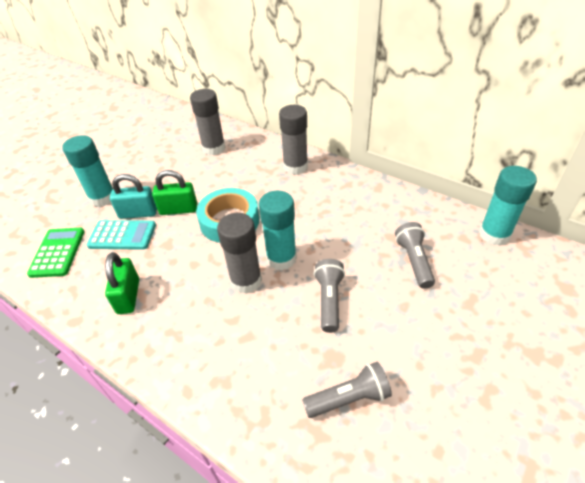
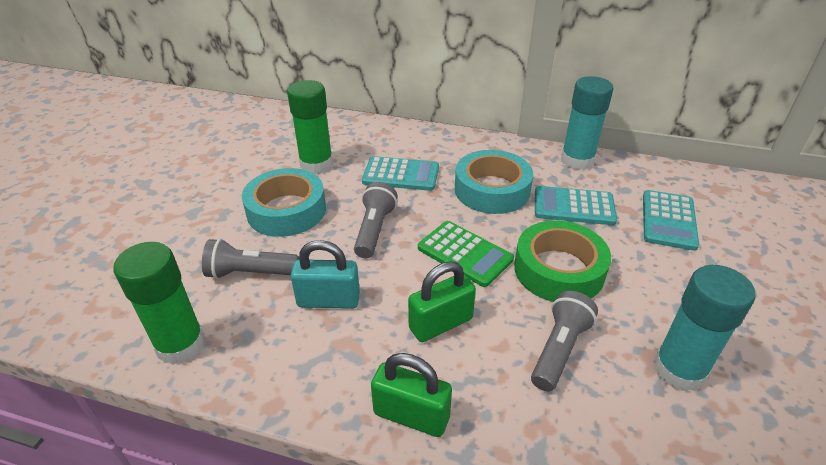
green glue stick: none = 0 -> [114,242,205,365] [287,80,333,174] = 2
green tape: none = 0 -> [514,220,611,302] = 1
grey glue stick: [190,89,226,156] [217,213,262,294] [279,105,308,175] = 3 -> none = 0
turquoise calculator: [87,220,156,250] = 1 -> [362,156,439,191] [535,186,617,225] [643,190,699,251] = 3
turquoise glue stick: [62,135,113,207] [259,191,297,270] [479,166,537,246] = 3 -> [561,76,614,170] [653,265,756,392] = 2
turquoise tape: [196,188,259,243] = 1 -> [242,168,326,237] [455,150,533,214] = 2

